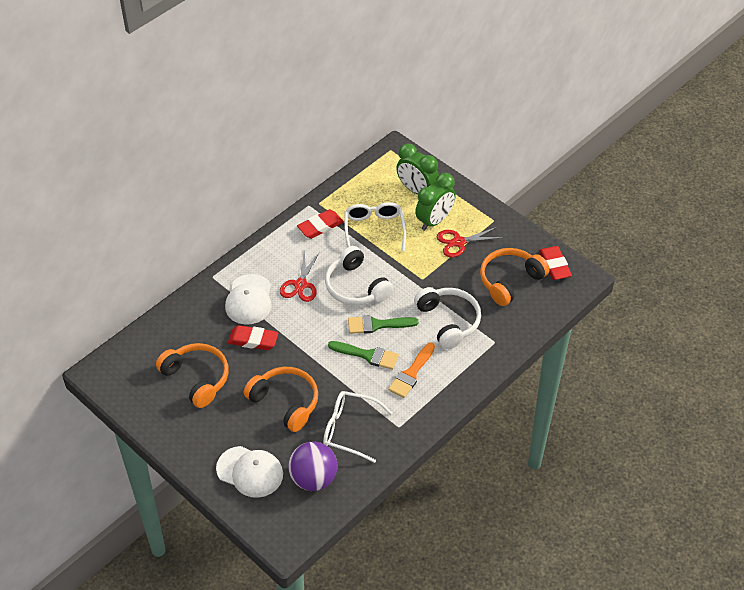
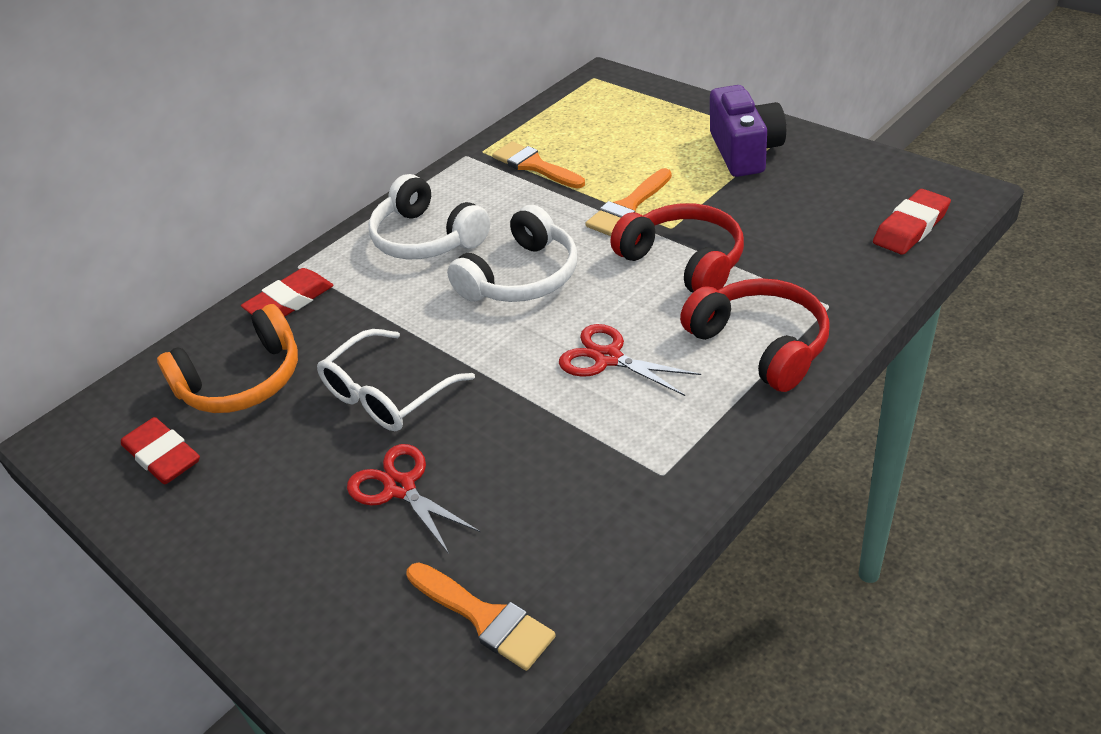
green brush: [328,341,399,370] [348,315,419,334] = 2 -> none = 0
green clock: [396,144,439,194] [415,173,456,231] = 2 -> none = 0
orange brush: [388,343,435,398] = 1 -> [406,562,556,671] [492,141,585,189] [585,168,672,236] = 3
orange headphones: [156,343,229,408] [244,367,318,432] [480,248,550,306] = 3 -> [157,304,298,413] = 1
purple ball: [288,442,338,491] = 1 -> none = 0
purple camera: none = 0 -> [710,85,786,177] = 1
red headphones: none = 0 -> [611,203,744,292] [680,278,830,392] = 2
white cap: [216,446,283,498] [225,274,271,325] = 2 -> none = 0
white glasses: [323,391,392,463] [344,202,406,251] = 2 -> [317,329,475,431] = 1

